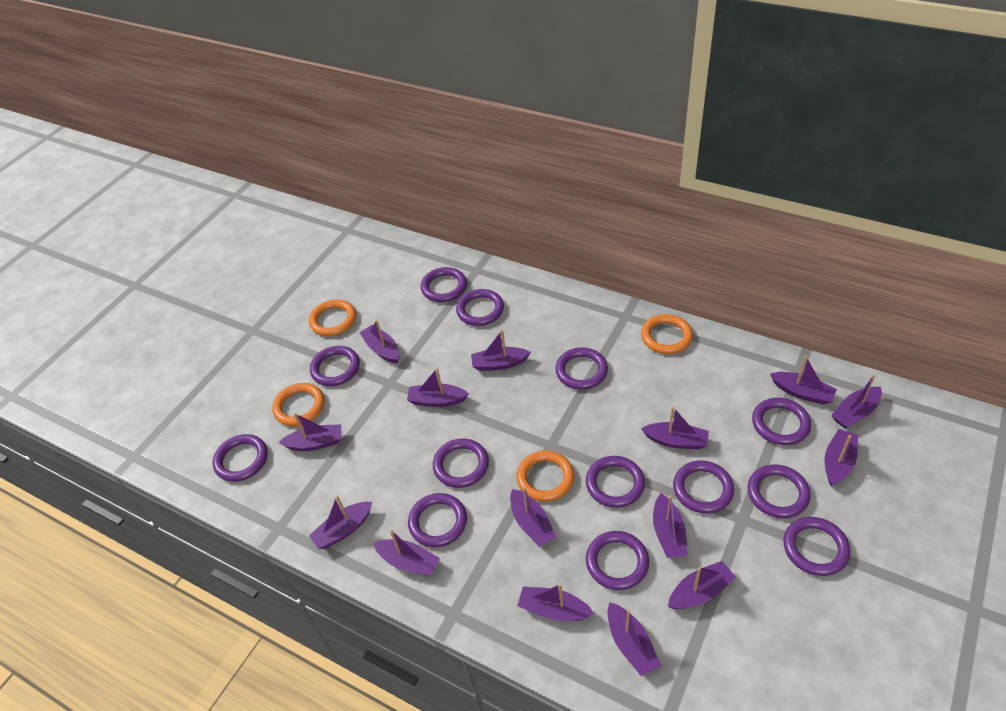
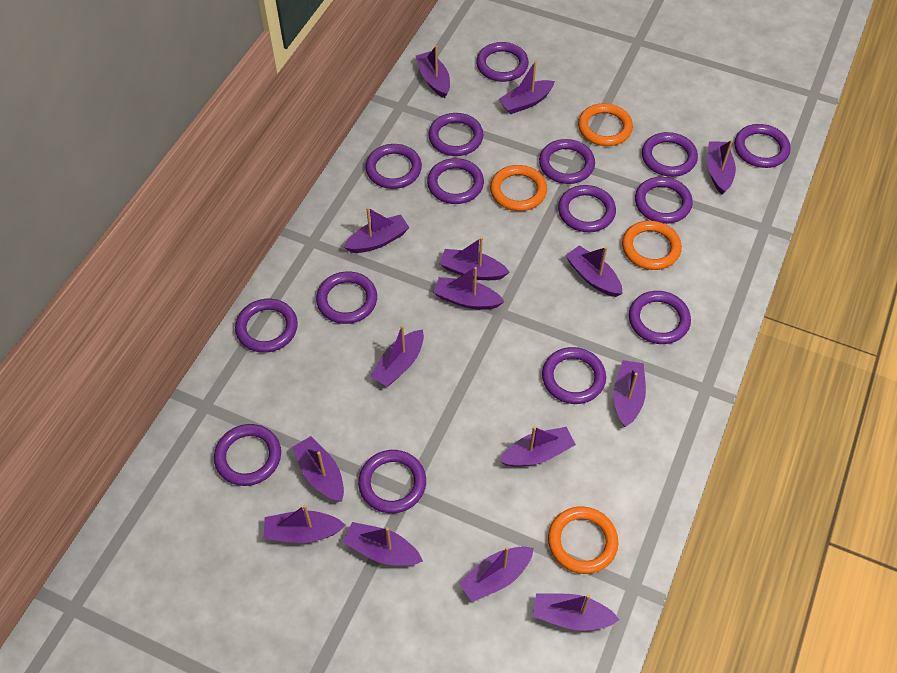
purple ring: [213,434,268,482] [310,346,360,386] [408,493,467,548] [421,267,467,302] [433,438,489,488] [456,289,504,326] [555,347,608,390] [586,456,645,508] [586,531,649,590] [673,461,734,514] [748,464,811,518] [752,398,811,445] [783,517,850,576] = 13 -> [214,424,281,486] [235,299,298,353] [316,271,377,324] [358,450,426,513] [366,144,422,189] [427,158,484,204] [428,113,484,156] [476,42,529,82] [539,139,595,184] [542,347,606,404] [558,185,616,232] [629,291,691,344] [635,177,693,224] [642,132,698,177] [734,124,791,168] = 15

